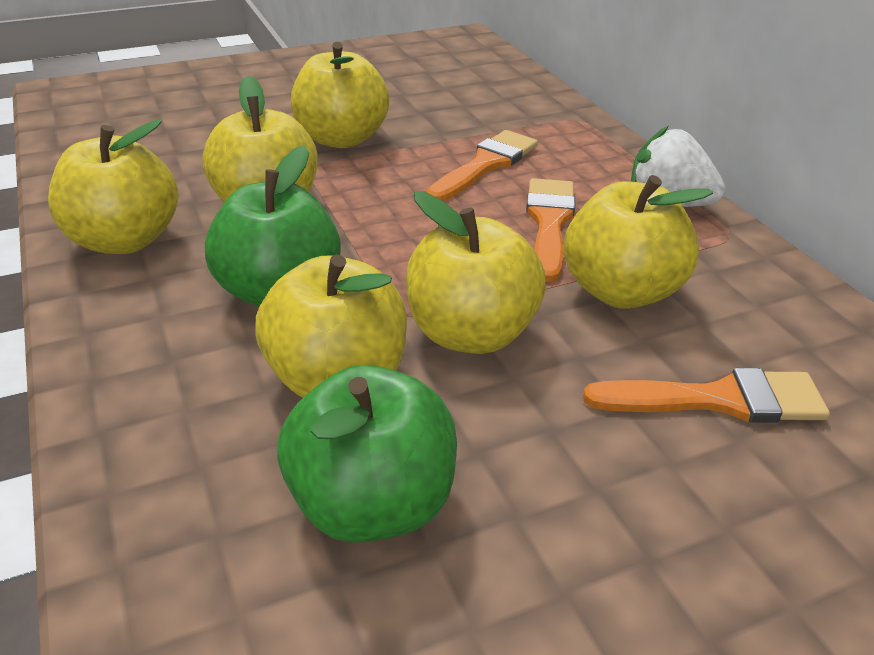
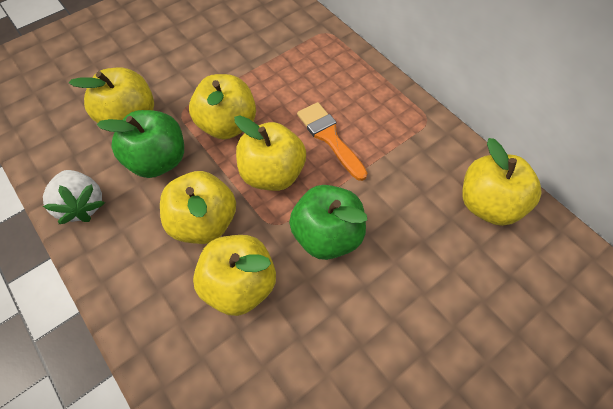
orange brush: [426,130,538,201] [526,178,575,282] [583,368,830,423] = 3 -> [297,102,367,181] = 1

